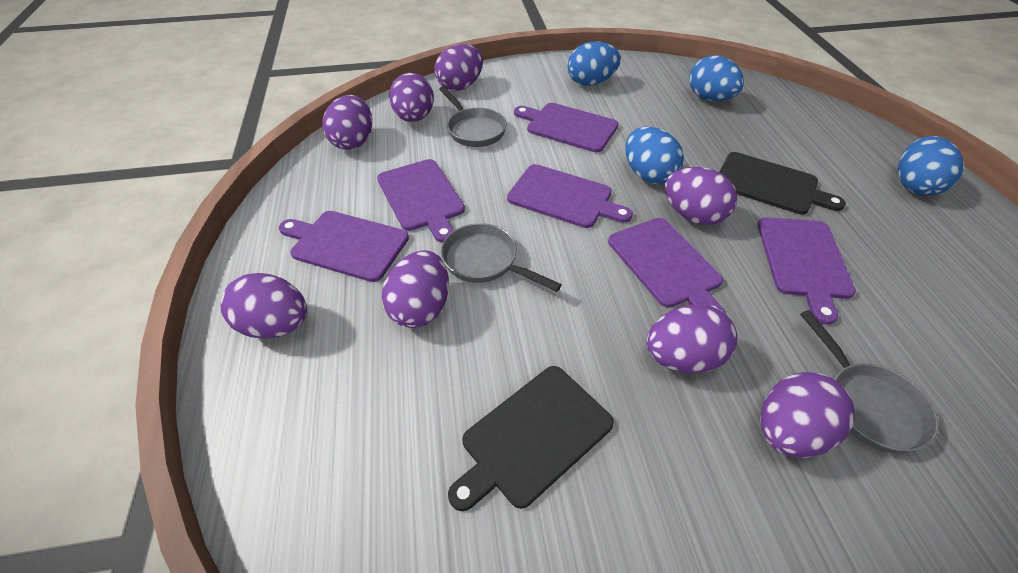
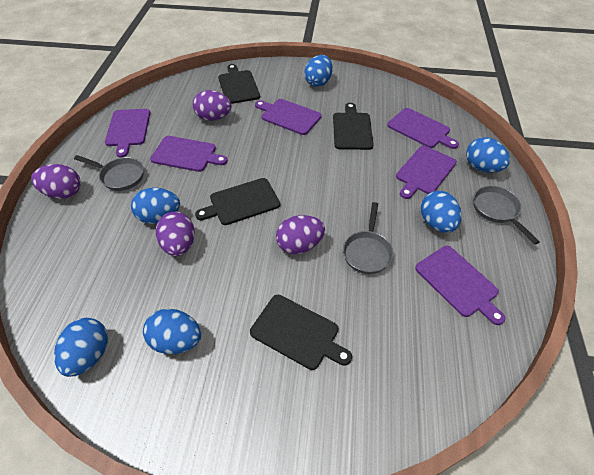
black cutting board: [448,366,614,511] [719,152,846,215] = 2 -> [195,178,280,225] [218,64,260,104] [250,295,352,370] [333,103,374,150] = 4
blue egg: [567,42,621,86] [625,127,684,184] [689,55,744,102] [898,136,964,196] = 4 -> [54,318,108,377] [131,188,180,224] [143,309,201,354] [304,55,332,87] [421,191,462,233] [466,137,510,173] = 6
purple egg: [220,273,307,338] [322,95,372,150] [382,250,449,328] [389,73,434,122] [434,44,483,91] [647,304,737,373] [665,167,737,225] [760,372,855,458] = 8 -> [31,164,81,199] [156,212,195,256] [193,90,231,121] [276,215,325,254] = 4

